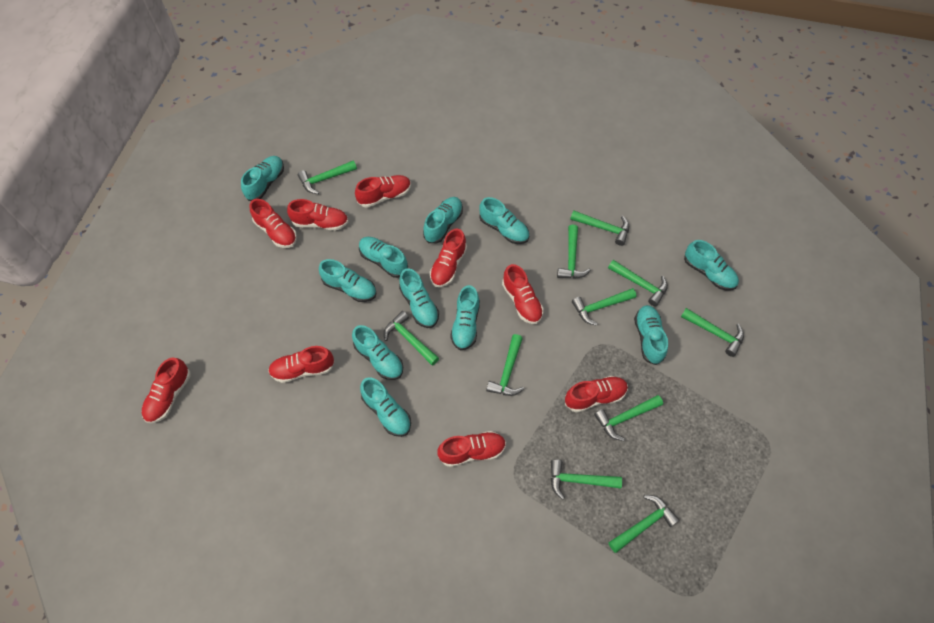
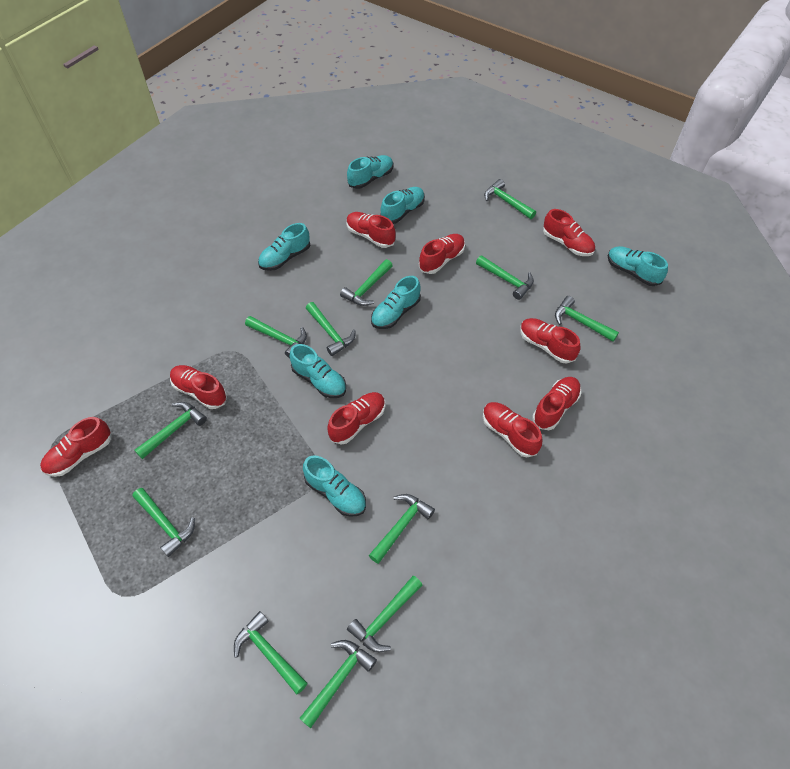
green hammer: [298,160,357,194] [384,311,439,366] [486,334,524,396] [551,460,622,500] [557,225,591,278] [570,210,629,246] [572,288,636,326] [594,395,663,441] [608,260,668,306] [609,495,680,553] [681,308,744,357] = 11 -> [132,488,195,557] [134,402,207,459] [234,611,307,695] [245,316,307,358] [299,640,377,729] [306,302,356,356] [340,259,393,306] [347,576,422,652] [369,494,435,564] [476,255,534,300] [484,179,536,219] [555,296,619,342] = 12
turquoise shoe: [241,156,284,201] [319,259,376,302] [352,325,403,380] [359,237,408,278] [360,377,411,437] [399,268,439,328] [423,197,463,243] [450,285,480,351] [479,197,529,244] [634,305,668,365] [684,240,739,290] = 11 -> [258,223,310,271] [290,344,346,398] [303,455,366,517] [347,155,393,189] [371,276,421,329] [380,187,425,224] [608,246,668,286] = 7

